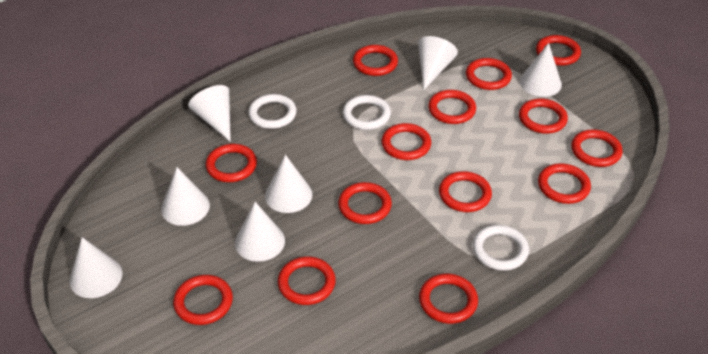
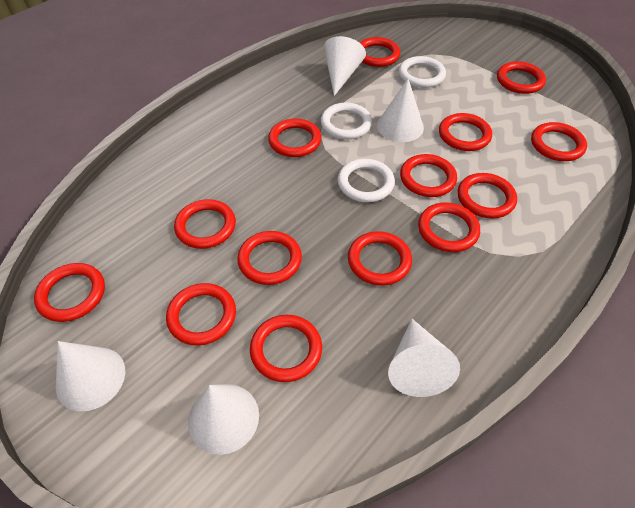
white cone: [69,237,122,298] [161,167,210,226] [188,85,231,142] [235,202,285,262] [265,155,313,213] [418,36,458,90] [520,43,562,97] = 7 -> [56,341,125,411] [188,384,259,455] [324,36,366,96] [377,79,424,142] [388,319,460,397] = 5

